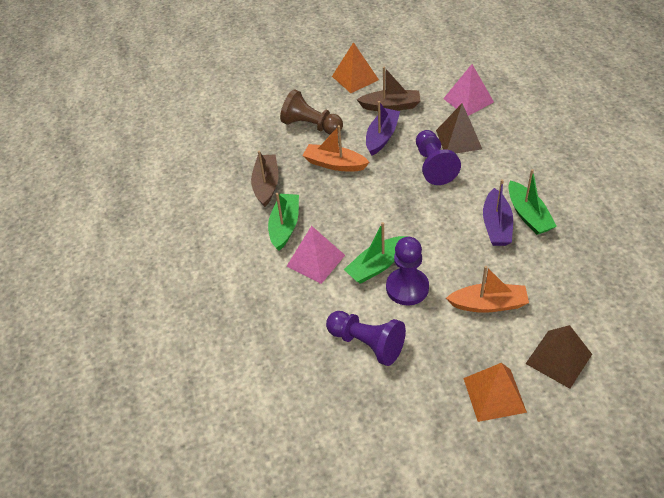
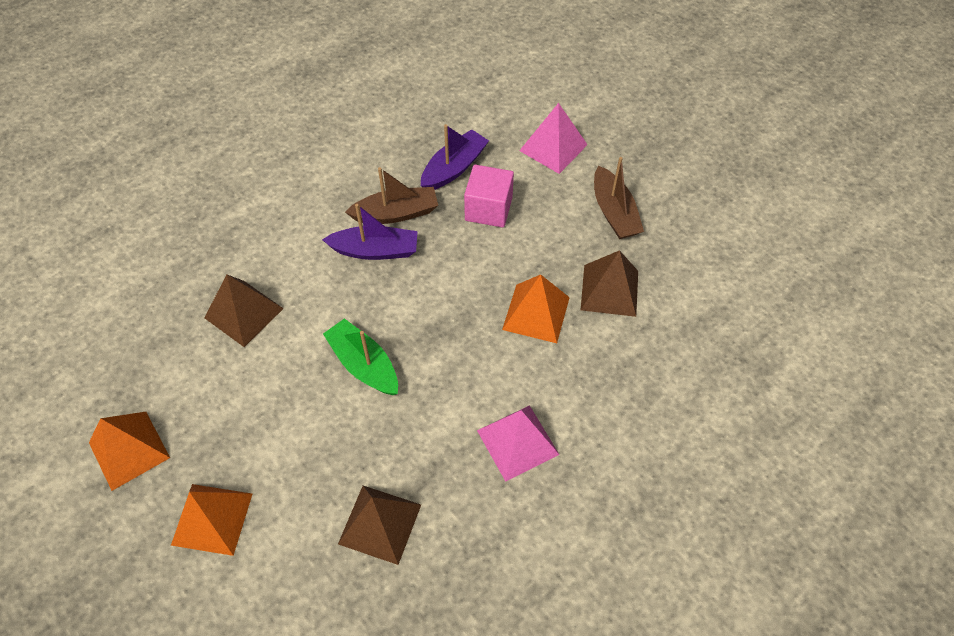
brown pawn: [280,89,343,135] = 1 -> none = 0
brown pyramid: [436,103,482,153] [525,325,592,389] = 2 -> [205,274,284,347] [338,486,421,565] [581,250,638,317] = 3
green boat: [268,193,299,251] [344,222,408,284] [508,169,557,235] = 3 -> [323,318,398,395] = 1
orange boat: [303,125,370,171] [446,266,529,313] = 2 -> none = 0
orange pyramid: [332,42,379,93] [463,363,527,422] = 2 -> [89,412,170,491] [171,484,252,556] [502,274,570,343] = 3
pink cube: none = 0 -> [464,165,514,228] = 1
purple pawn: [326,311,406,366] [386,237,429,305] [416,130,461,185] = 3 -> none = 0

